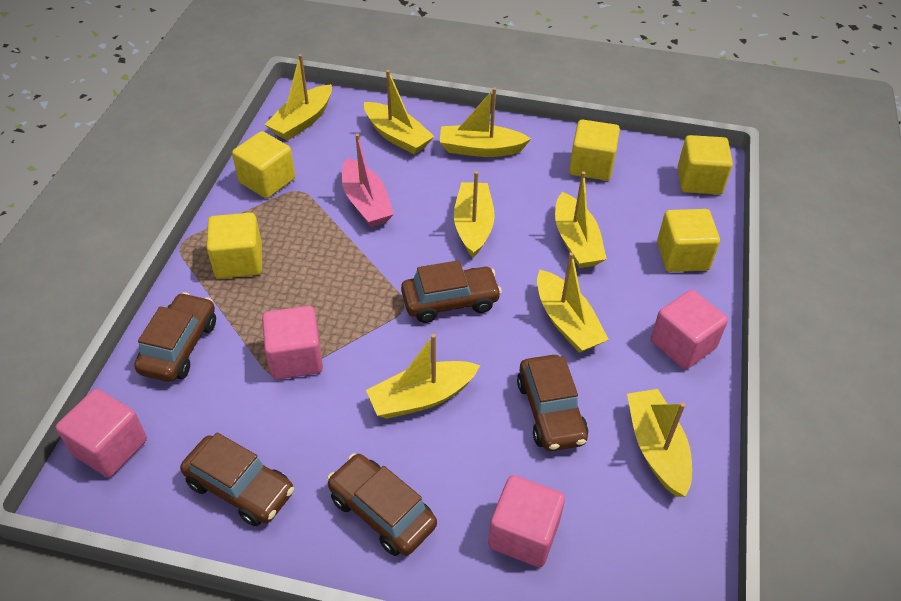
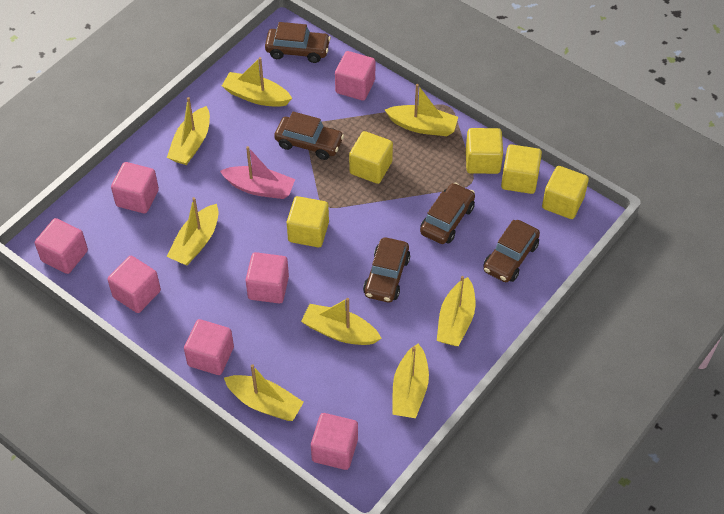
pink cube: [56,389,147,477] [262,306,323,380] [488,475,565,567] [651,290,728,369] = 4 -> [35,218,88,274] [108,256,161,313] [111,162,159,214] [184,319,234,375] [246,252,289,303] [311,413,358,470] [335,51,375,100] = 7

